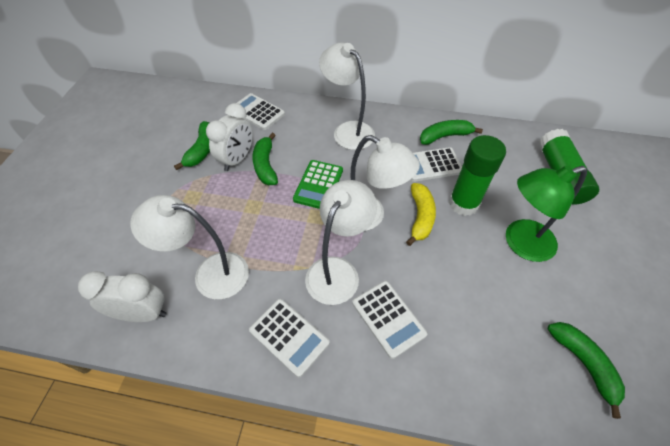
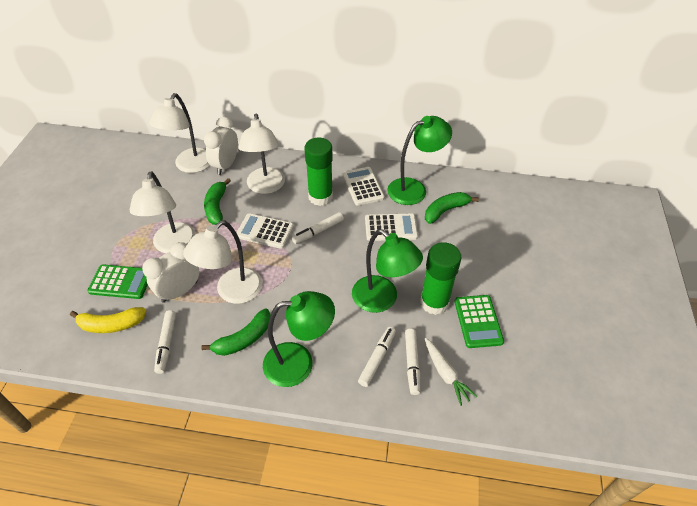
green banana: [174,121,210,170] [252,133,278,185] [420,120,483,145] [548,322,625,419] = 4 -> [201,309,271,356] [204,178,231,225] [425,192,479,224] = 3
green calculator: [293,160,343,209] = 1 -> [87,264,148,299] [454,295,504,348] = 2
green lamp: [506,165,587,262] = 1 -> [263,291,335,387] [352,229,423,313] [387,116,452,205] = 3
white calculator: [237,93,285,130] [249,299,330,377] [352,281,427,359] [410,147,462,182] = 4 -> [236,213,294,249] [343,167,385,206] [365,213,418,241] = 3
white carrot: none = 0 -> [425,338,477,406] = 1
white marker: none = 0 -> [154,310,176,374] [292,212,344,244] [358,327,396,387] [405,329,420,395] = 4

